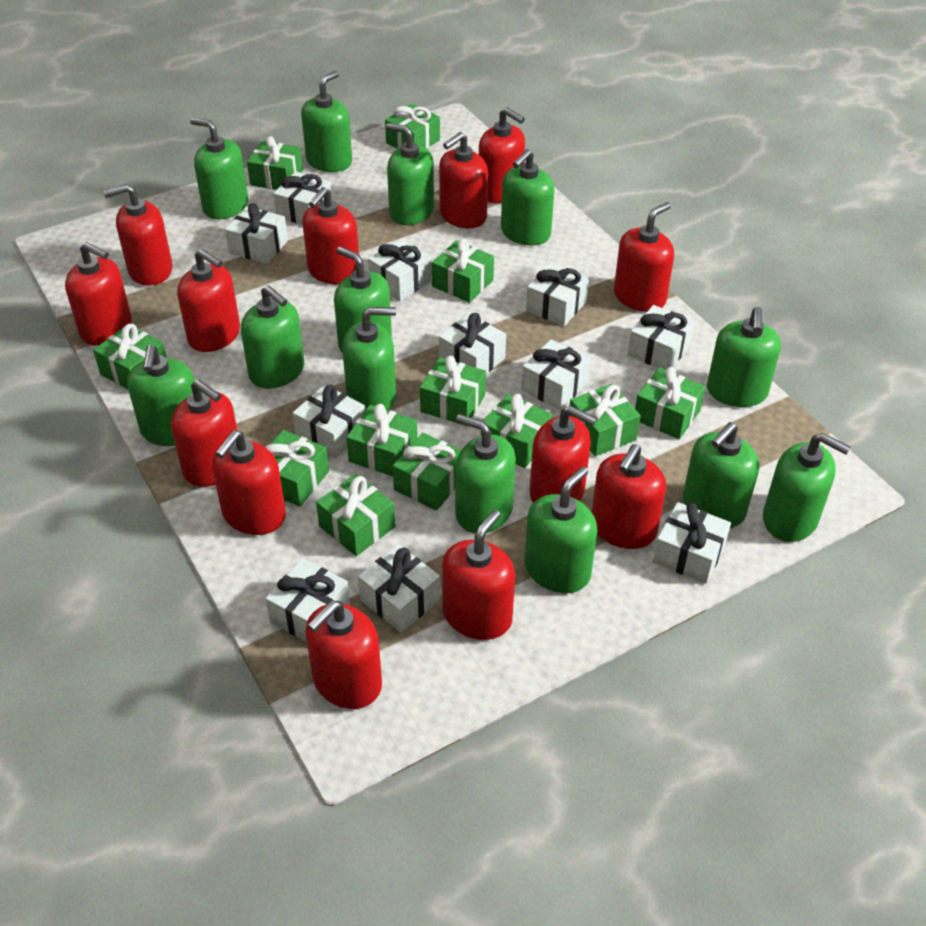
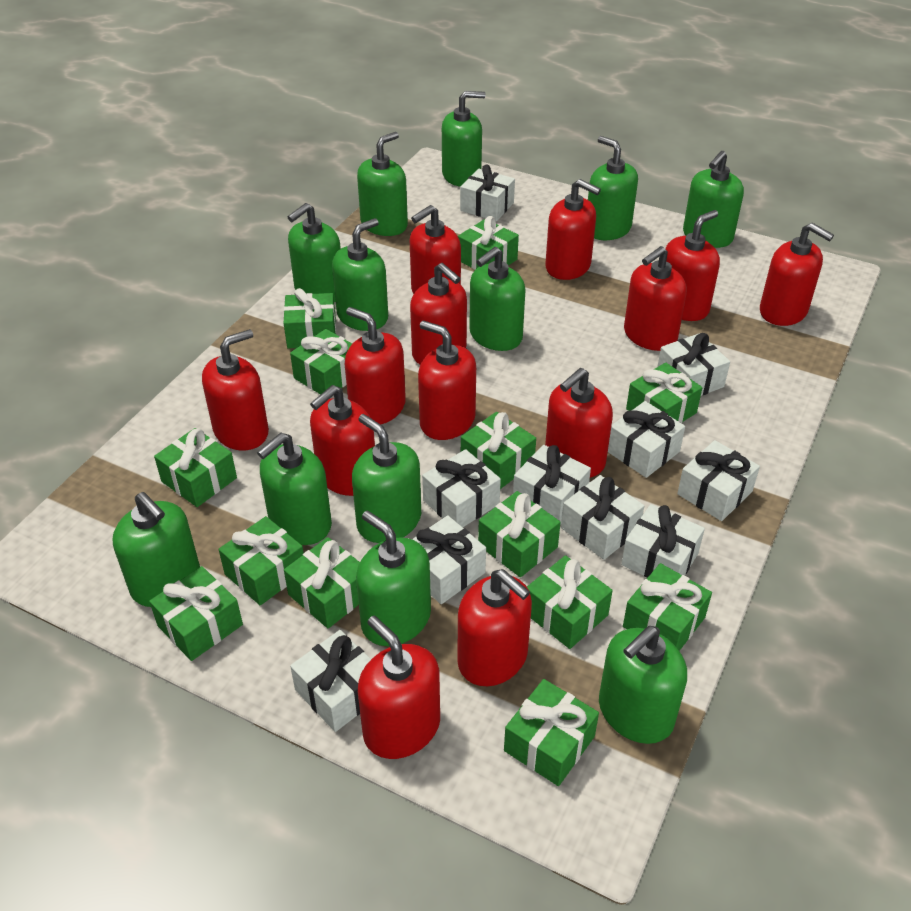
green gift: [93,324,167,389] [247,136,303,190] [265,430,329,507] [316,474,395,556] [346,404,418,476] [385,104,440,149] [392,433,461,511] [420,356,486,426] [432,238,494,303] [481,394,552,468] [569,384,641,456] [635,367,705,439] = 12 -> [149,566,243,661] [154,428,237,507] [219,516,304,606] [284,288,336,348] [284,537,360,629] [290,329,352,395] [458,216,519,270] [461,412,536,489] [478,491,561,577] [504,679,599,786] [527,555,613,649] [623,563,712,651] [626,363,702,423] = 13
green soap dispenser: [127,345,195,446] [190,118,248,219] [241,285,304,389] [301,71,352,172] [334,246,392,354] [342,307,396,410] [386,123,434,225] [455,414,516,534] [501,149,554,245] [524,466,597,593] [683,422,759,528] [707,307,781,407] [763,433,851,542] = 13 -> [112,492,200,607] [257,432,332,545] [288,203,341,302] [332,218,388,331] [352,414,421,543] [356,510,431,646] [357,132,408,236] [442,91,486,186] [469,247,525,351] [588,136,638,240] [599,626,687,744] [683,151,744,248] = 12
white gift: [225,203,288,264] [266,558,350,642] [273,171,332,225] [293,385,365,459] [358,544,440,633] [368,239,432,302] [439,313,506,374] [521,339,590,410] [526,262,589,326] [627,305,695,370] [653,502,731,584] = 11 -> [290,630,371,732] [412,515,486,604] [422,449,501,527] [460,164,515,221] [513,445,591,524] [561,475,644,560] [608,401,685,478] [621,504,705,578] [657,333,730,396] [677,440,760,521] = 10

